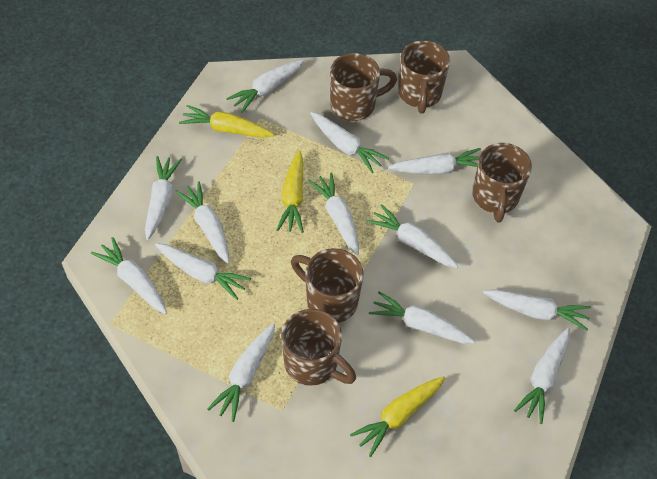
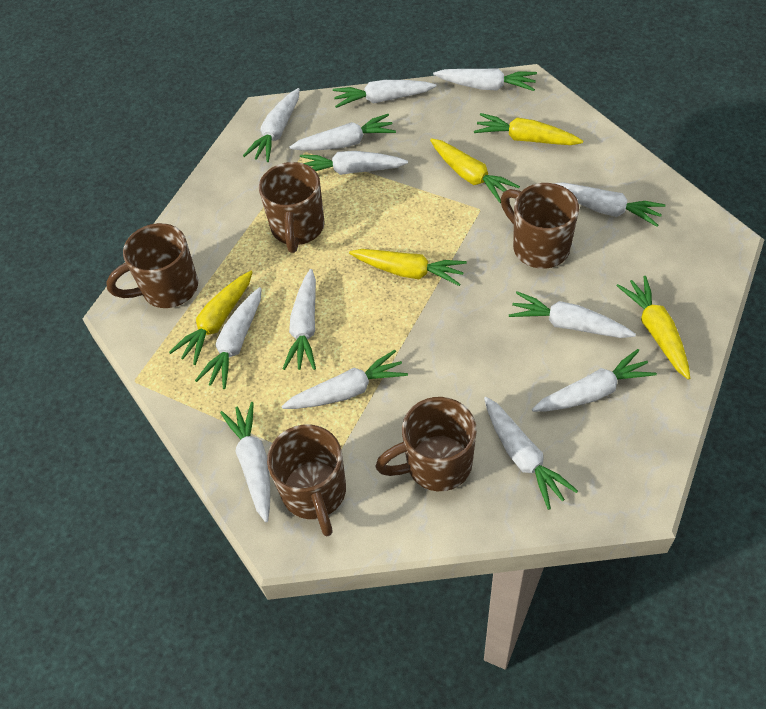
yellow carrot: [179,105,274,138] [277,150,304,233] [350,376,445,457] = 3 -> [169,271,253,365] [349,249,467,286] [430,138,520,203] [474,113,583,145] [617,276,690,379] = 5

